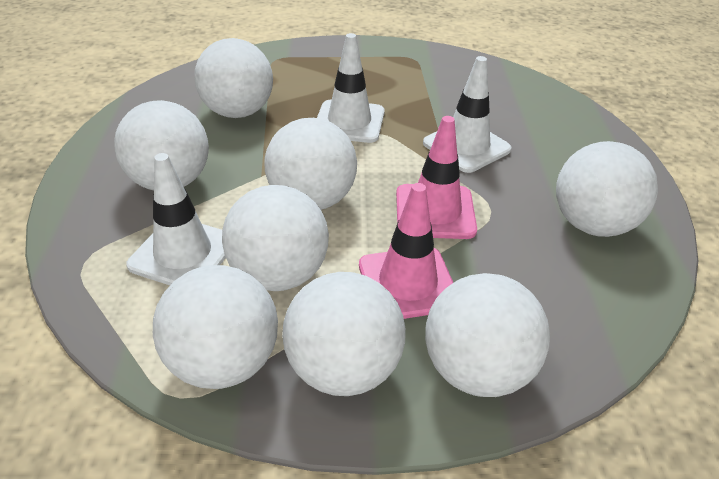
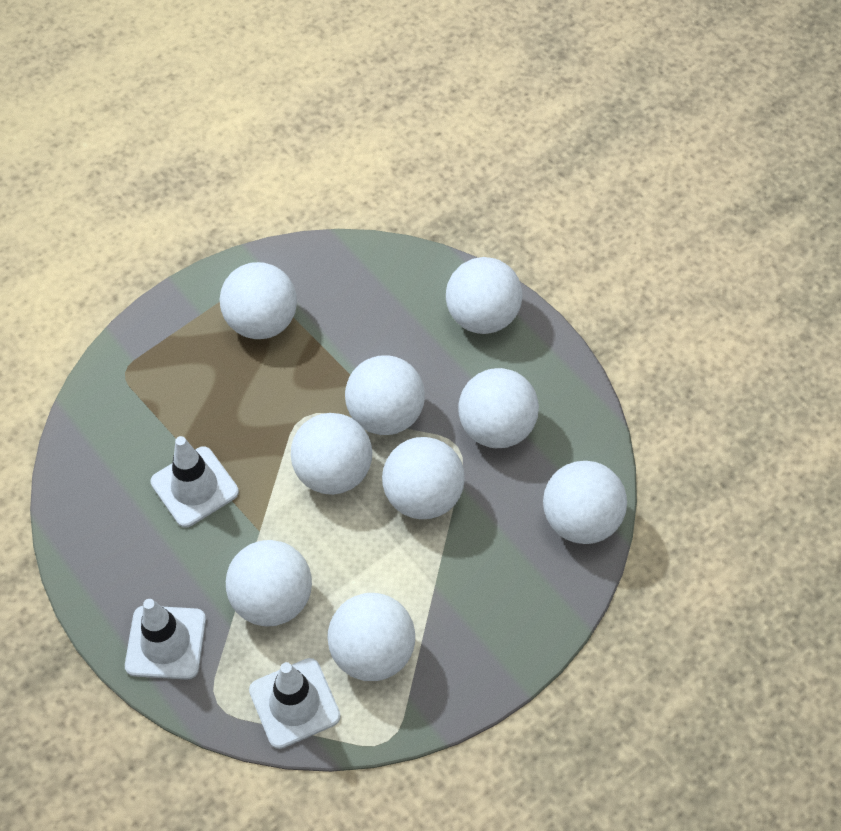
pink traffic cone: [359,183,453,319] [396,116,477,239] = 2 -> none = 0
white ball: [114,100,209,190] [153,265,278,389] [194,38,273,118] [222,185,329,291] [264,118,357,210] [282,272,406,396] [425,273,550,397] [556,141,658,237] = 8 -> [220,262,297,339] [226,540,312,626] [291,413,372,495] [327,593,415,681] [345,355,425,435] [382,437,465,519] [446,257,523,334] [458,368,539,448] [543,461,627,544] = 9

